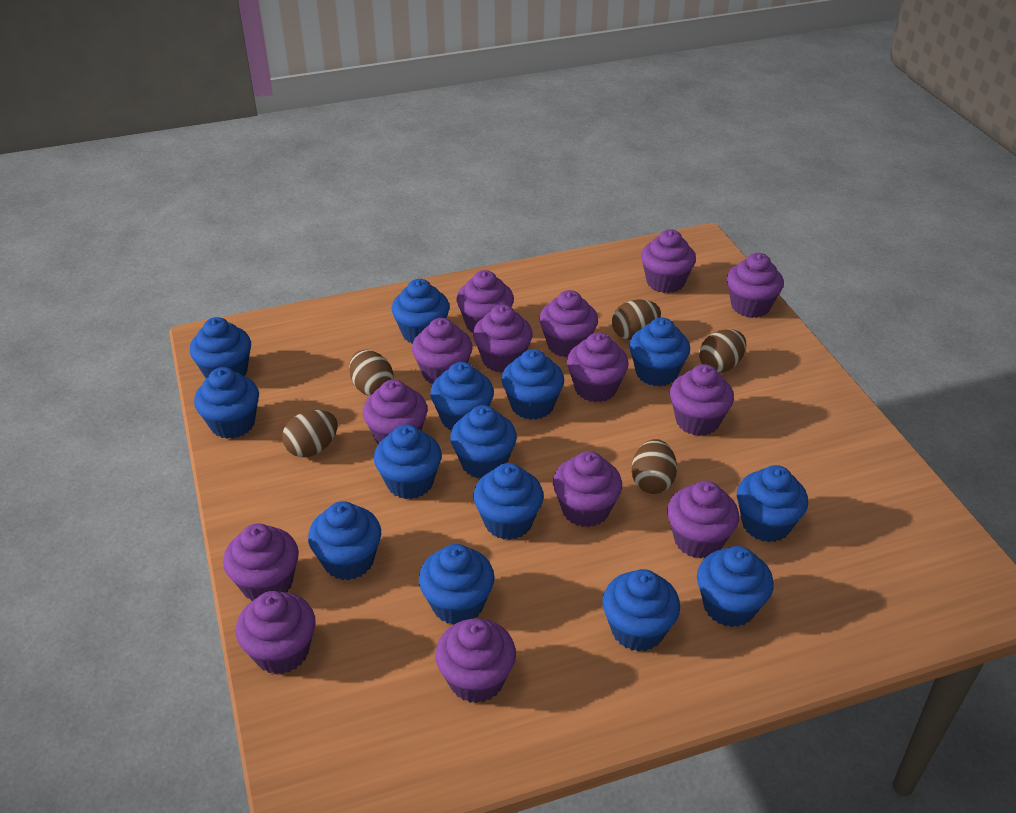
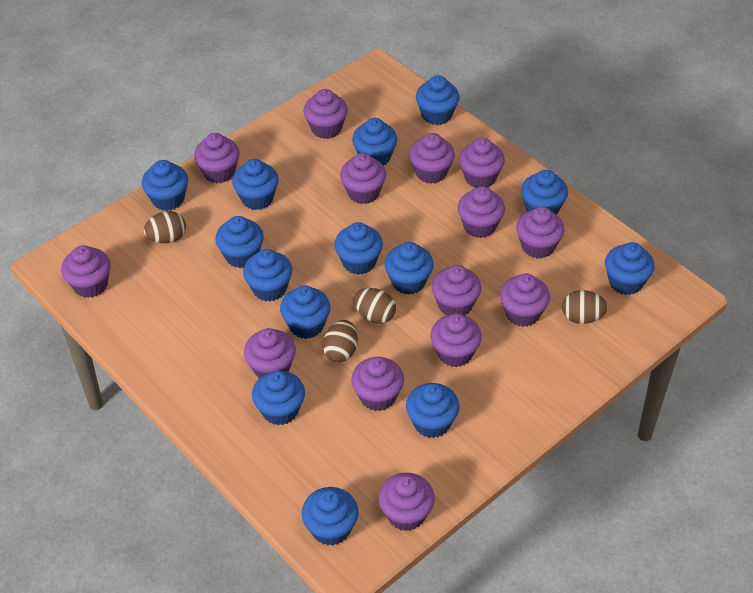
brown egg: [282,410,338,457] [349,350,393,396] [612,299,661,340] [631,439,677,494] [699,329,746,373] = 5 -> [144,211,186,243] [323,320,358,362] [353,288,396,324] [562,290,608,324] = 4

